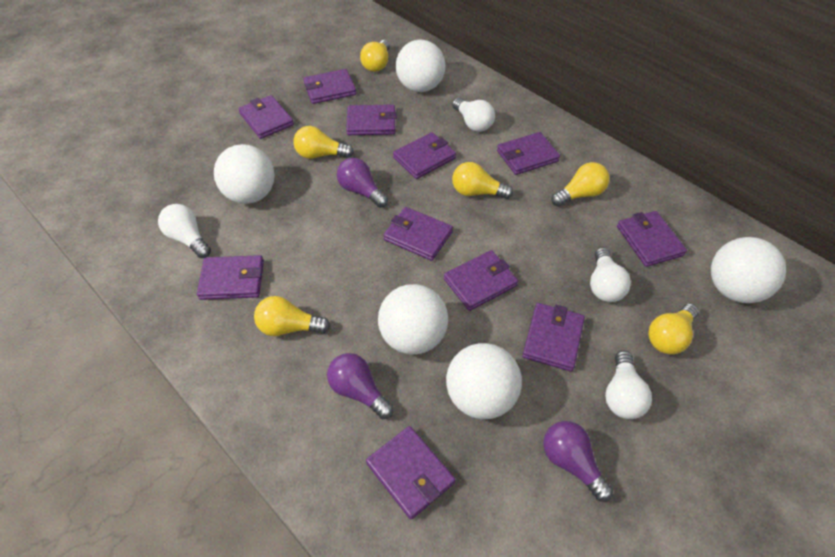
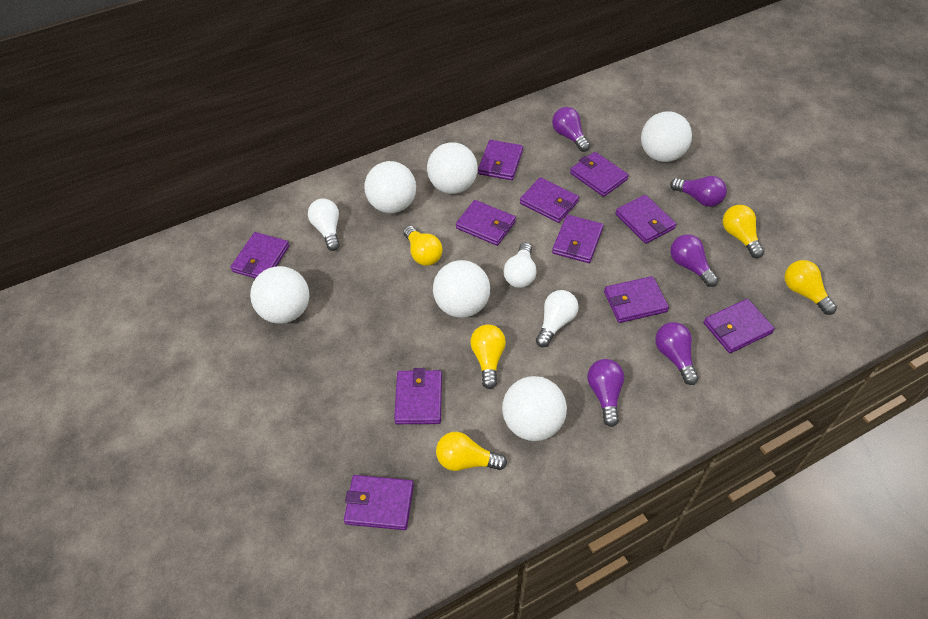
purple light bulb: [327,353,394,419] [337,158,388,208] [543,421,613,502] = 3 -> [552,107,590,152] [587,359,624,427] [655,322,699,385] [670,176,727,207] [670,234,718,287] = 5
white ball: [214,144,275,204] [378,284,448,354] [396,40,445,92] [446,343,522,419] [711,237,786,303] = 5 -> [250,266,309,324] [364,161,416,213] [427,142,478,194] [433,260,490,318] [502,376,567,441] [641,111,692,162] = 6
white light bulb: [158,204,211,258] [452,98,495,132] [590,247,631,302] [605,351,652,419] = 4 -> [308,198,340,251] [504,243,537,288] [536,290,579,347] = 3
yellow light bulb: [254,296,330,336] [293,126,354,159] [360,40,390,72] [452,162,513,199] [551,162,610,207] [648,304,699,354] = 6 -> [403,226,443,266] [436,432,507,471] [470,324,506,389] [723,205,764,258] [785,260,837,315] = 5

